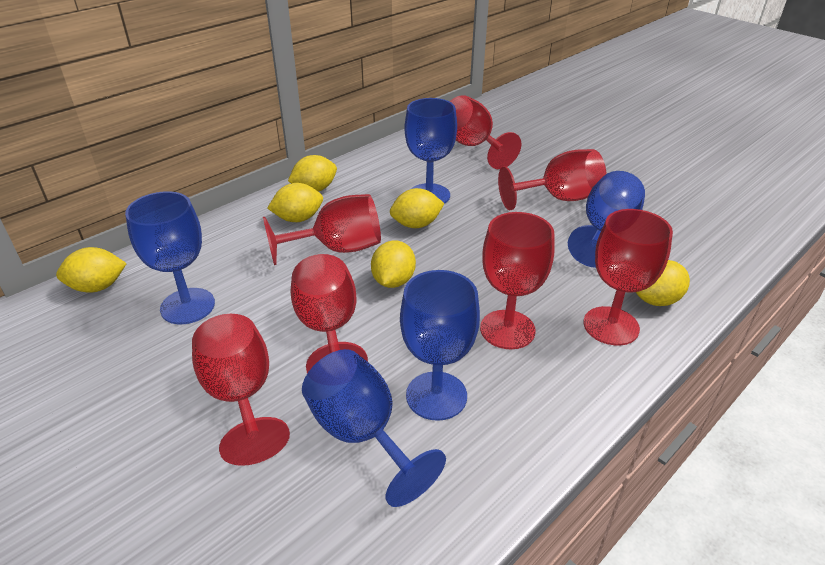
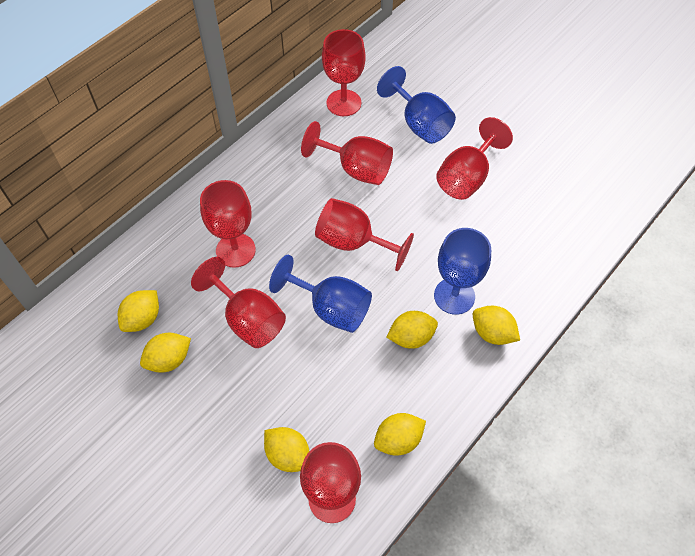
blue goblet: [125,191,215,324] [302,349,446,507] [400,270,480,421] [405,98,457,204] [568,171,645,268] = 5 -> [269,255,372,333] [377,66,456,144] [434,228,491,315] = 3

